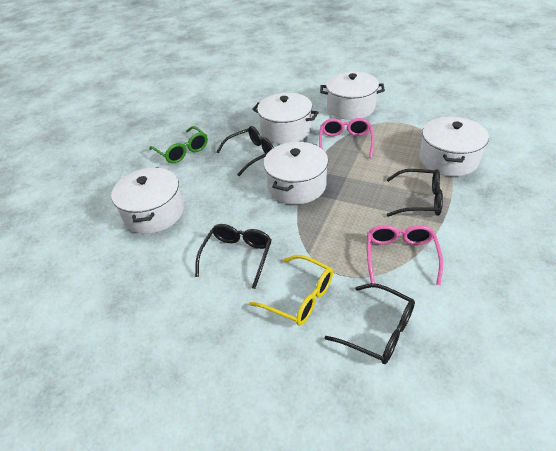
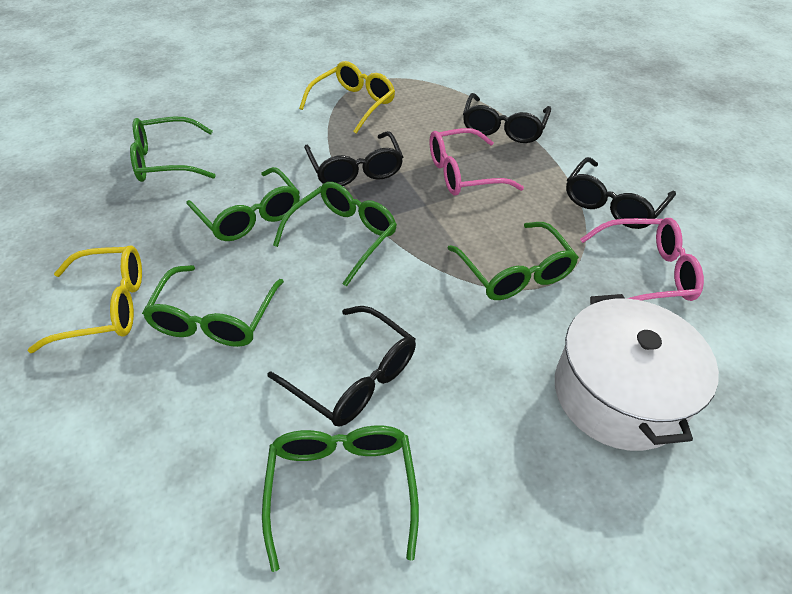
green glasses: [149,126,208,163] = 1 -> [130,117,216,182] [142,265,284,347] [186,167,300,241] [262,426,419,572] [273,182,397,287] [447,222,579,300] = 6
white pot: [111,167,184,234] [252,93,319,144] [263,142,328,204] [320,72,385,120] [419,117,489,176] = 5 -> [555,294,719,451] = 1
yellow glasses: [249,255,333,326] = 1 -> [28,245,142,353] [299,61,395,134] = 2

